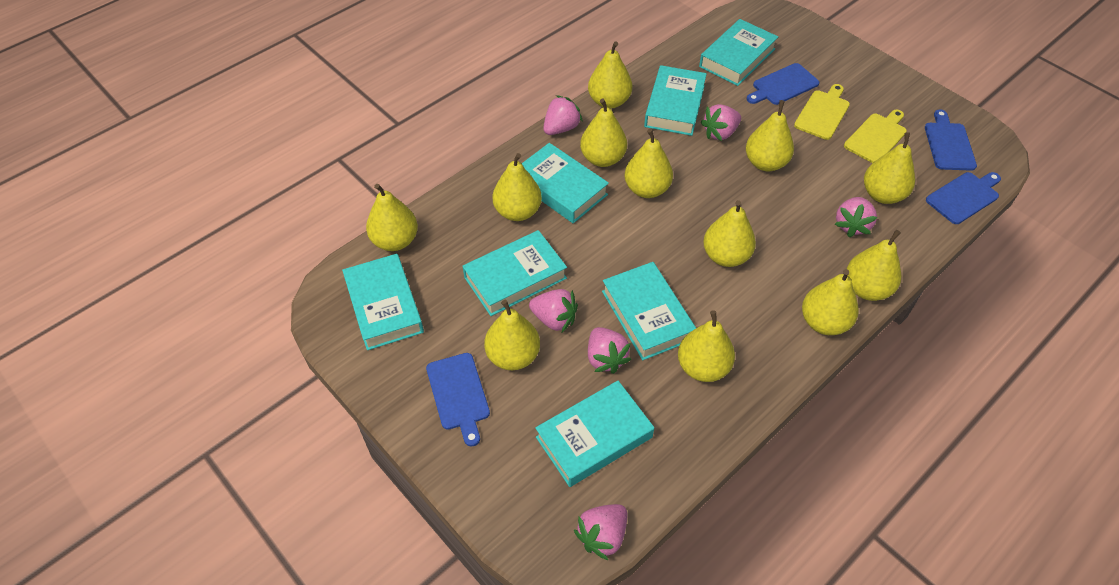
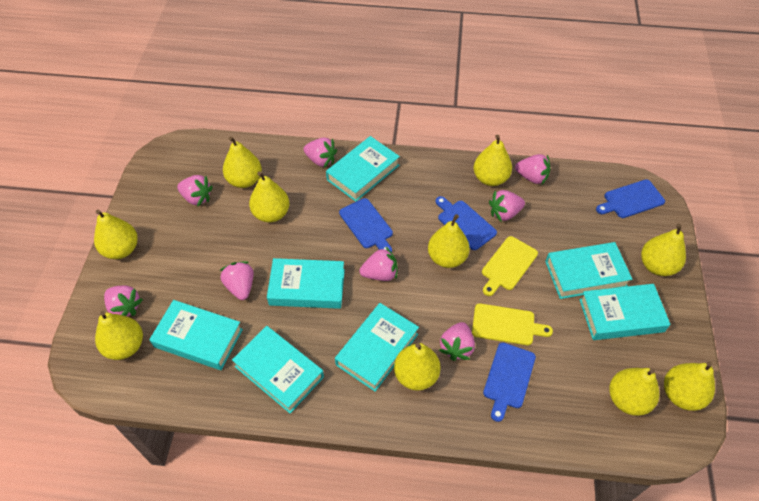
pink strawberry: [529,289,578,332] [543,95,583,135] [574,504,627,560] [588,327,631,374] [701,104,741,141] [835,197,877,237] = 6 -> [104,286,143,317] [177,175,213,207] [219,261,254,300] [303,138,337,168] [359,247,398,281] [439,322,475,361] [489,190,525,222] [515,154,550,184] = 8
yellow pear: [366,184,418,251] [484,300,540,370] [492,153,542,221] [580,99,627,167] [588,41,632,109] [624,129,673,198] [678,310,735,382] [703,200,756,267] [746,100,794,171] [802,269,859,335] [847,230,901,301] [864,132,915,204] = 12 -> [94,210,138,259] [95,311,143,360] [223,136,262,188] [249,171,289,223] [394,343,441,391] [428,214,470,268] [473,135,512,186] [609,368,659,416] [641,224,686,276] [664,361,715,411] = 10

